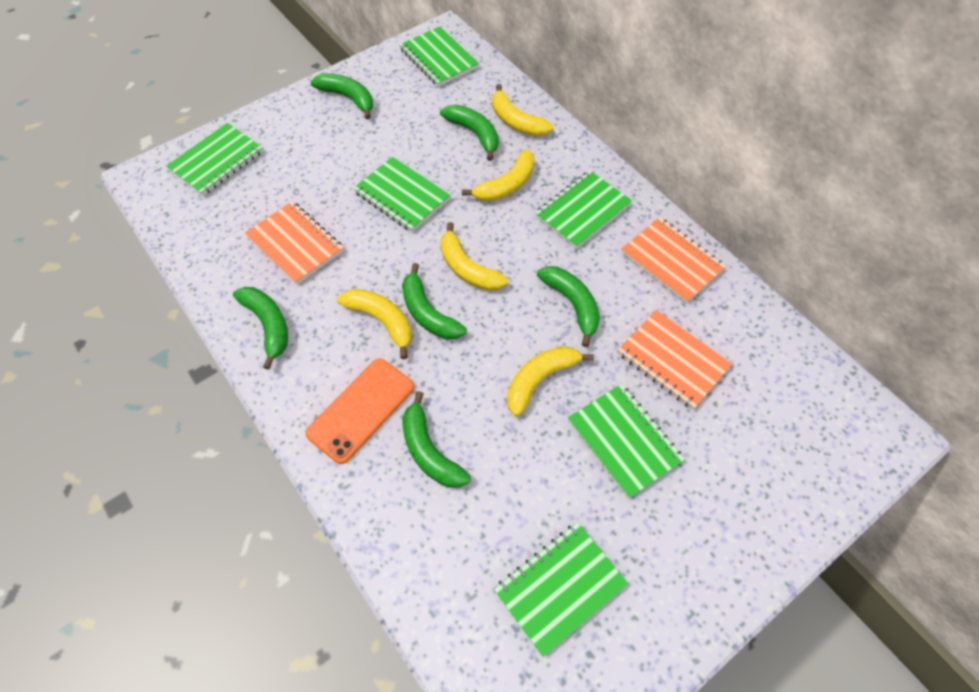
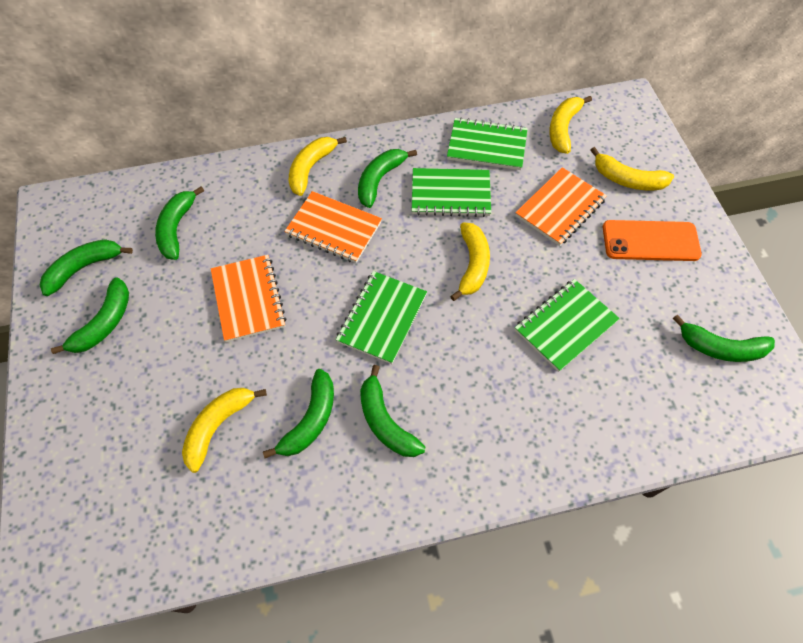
green banana: [233,287,288,370] [310,73,373,119] [402,263,467,339] [402,391,471,488] [440,105,499,161] [537,266,600,347] = 6 -> [40,239,133,296] [51,277,129,354] [155,186,204,260] [263,369,334,458] [358,149,417,208] [360,365,425,457] [673,314,775,362] = 7
green notebook: [166,123,263,196] [353,157,450,232] [400,26,479,87] [494,522,628,657] [535,170,632,249] [568,384,685,499] = 6 -> [336,271,427,364] [412,168,491,217] [447,117,528,170] [515,279,620,372] = 4

